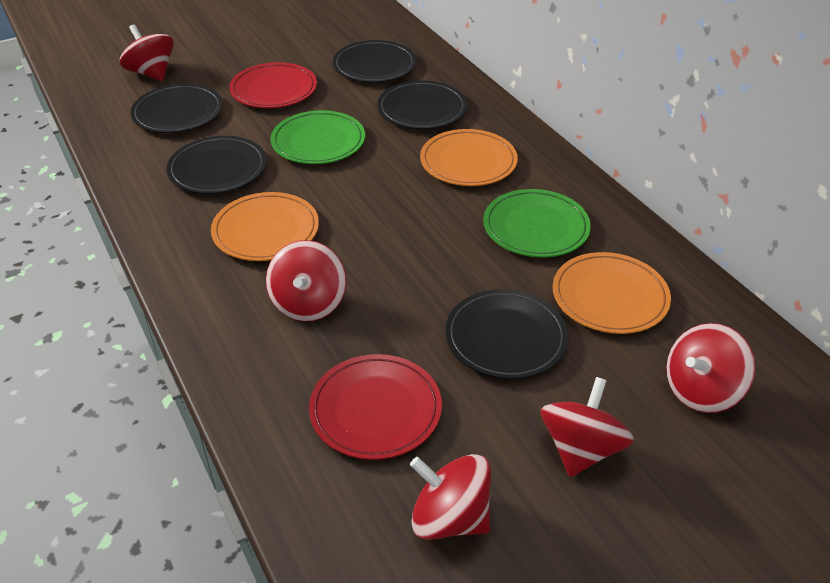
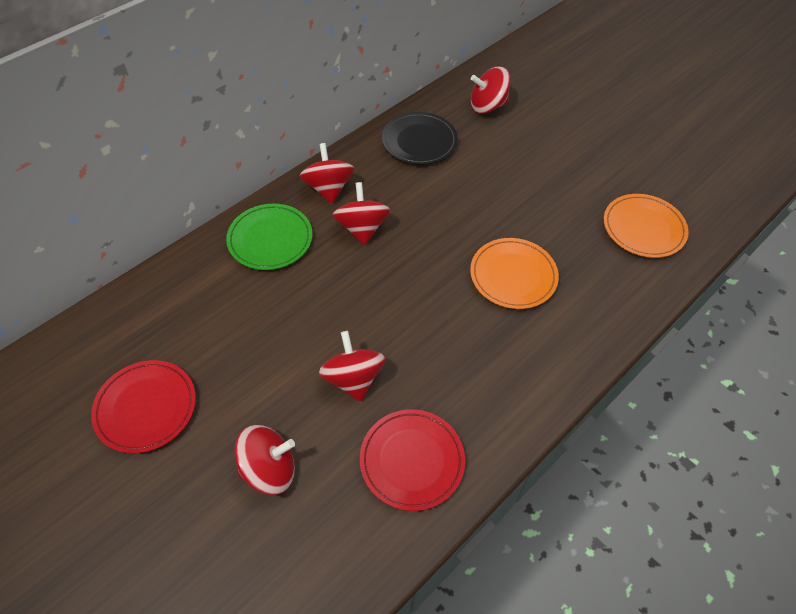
black plate: [130,84,223,133] [167,136,267,194] [333,40,416,83] [377,80,467,129] [445,289,568,379] = 5 -> [382,112,458,165] = 1
green plate: [270,110,365,164] [483,189,591,258] = 2 -> [226,203,313,270] = 1
orange plate: [211,192,319,261] [420,129,518,186] [553,252,671,334] = 3 -> [470,238,559,309] [604,194,689,258] = 2

